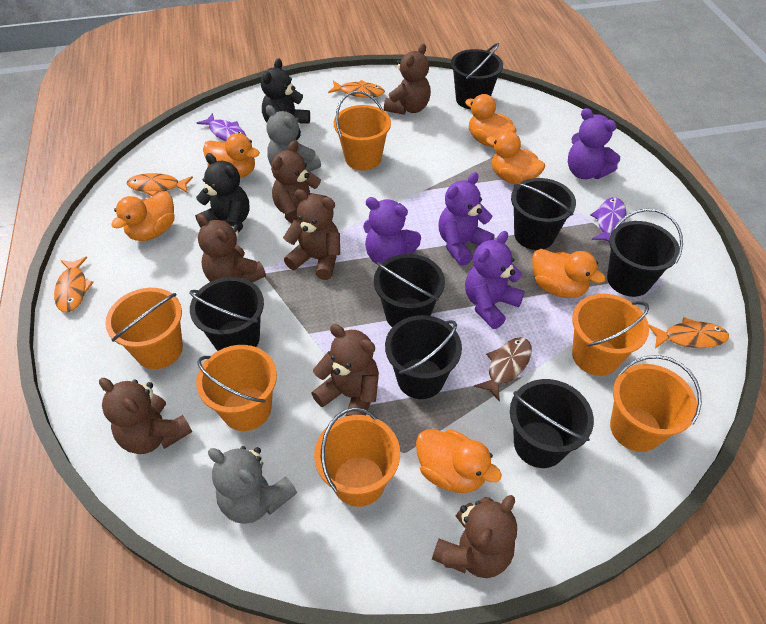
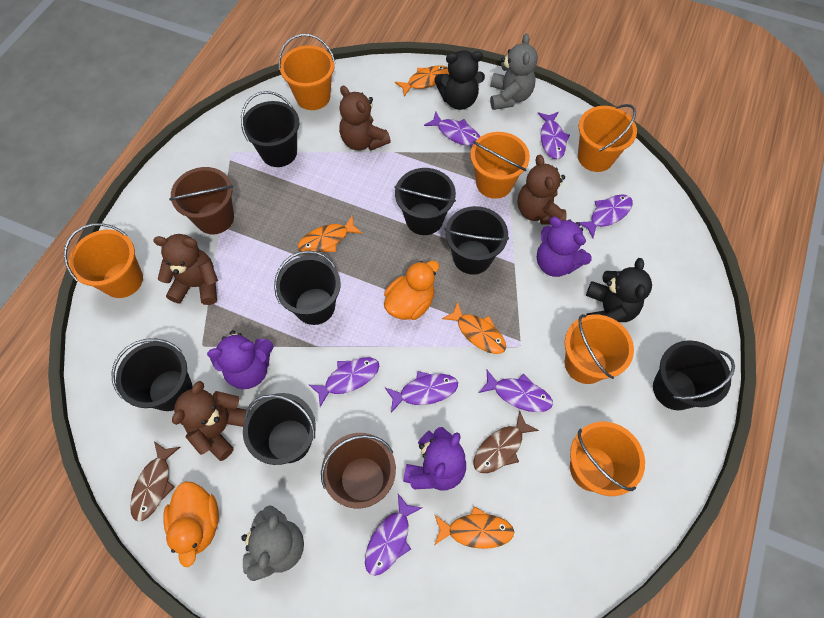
brown bucket: none = 0 -> [169,167,234,235] [321,433,396,508] = 2
brown fish: [474,337,532,402] = 1 -> [130,441,180,521] [474,411,539,473] = 2
brown teddy bear: [99,378,192,454] [197,214,266,283] [271,140,328,224] [283,189,340,280] [311,324,379,416] [384,44,431,115] [432,495,517,578] = 7 -> [153,234,218,305] [172,381,246,461] [339,86,391,151] [517,155,567,224] = 4
orange duck: [111,191,175,241] [203,133,260,178] [416,429,502,493] [465,94,517,147] [486,131,545,184] [532,249,605,298] = 6 -> [163,481,219,567] [384,261,439,320] = 2
purple fish: [197,113,246,141] [591,197,626,242] = 2 -> [309,357,379,407] [365,494,422,576] [385,371,458,413] [424,112,481,146] [479,370,553,412] [537,112,570,159] [579,194,633,238] = 7
purple teddy bear: [363,197,421,264] [438,172,495,266] [465,231,525,329] [568,108,620,179] = 4 -> [207,330,274,389] [403,427,466,491] [537,217,592,277] = 3

